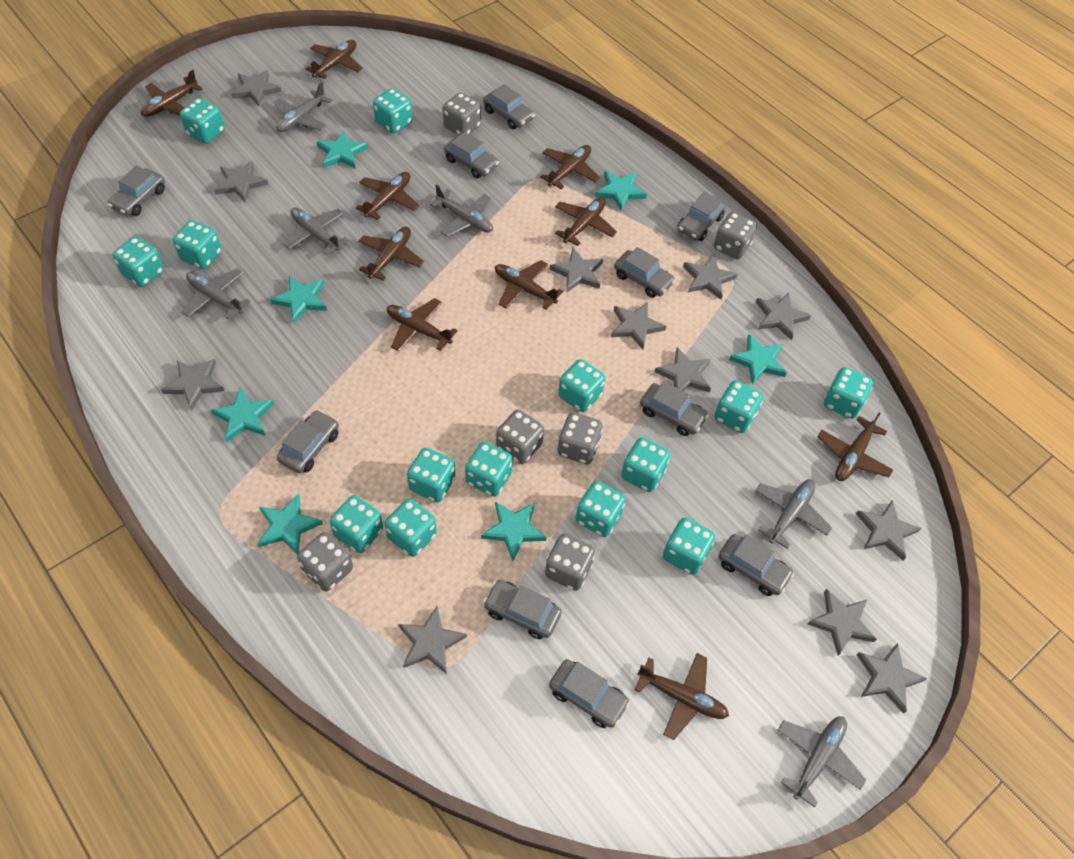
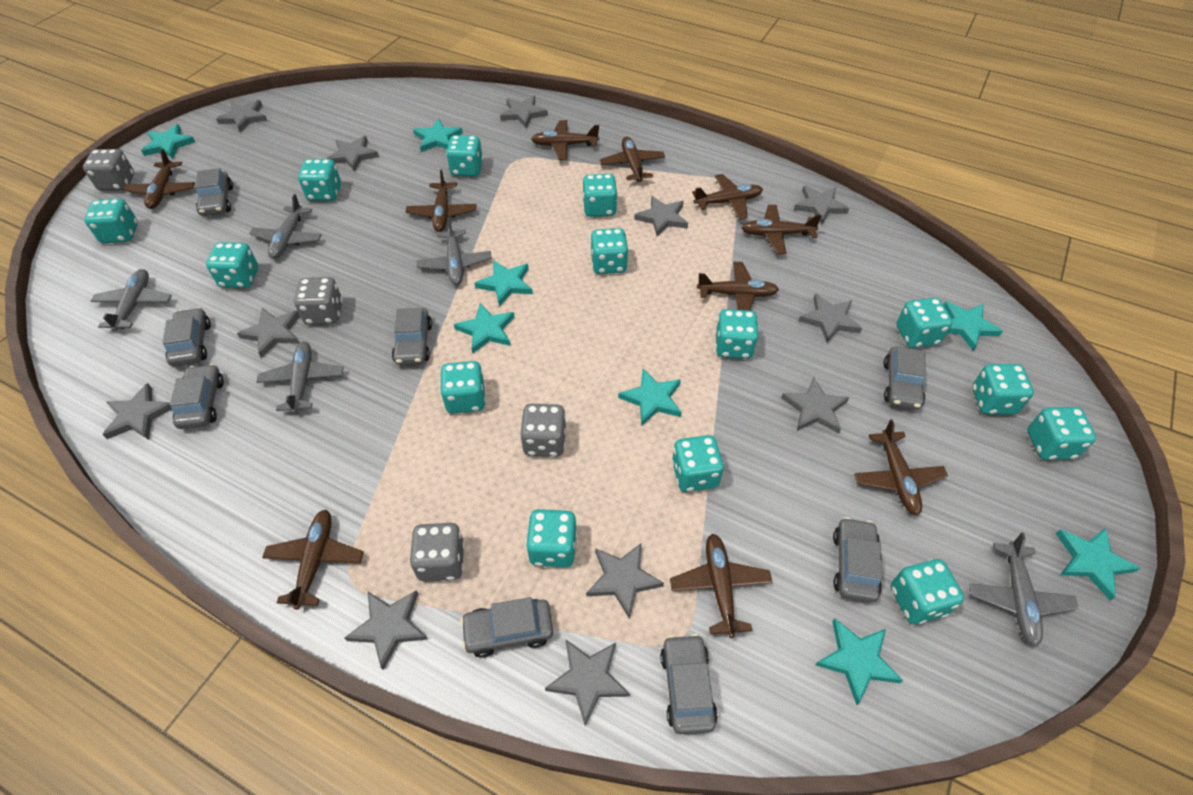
grey car: [108,166,165,216] [277,410,339,473] [444,132,499,178] [483,84,535,129] [483,580,562,639] [549,659,630,728] [614,247,675,298] [640,381,709,436] [677,192,726,241] [718,534,794,596] = 10 -> [162,307,211,367] [170,364,224,429] [195,168,233,216] [392,308,432,365] [460,597,553,658] [660,634,718,734] [833,517,882,602] [884,347,926,409] = 8
grey dice: [297,532,353,592] [443,93,481,135] [496,410,544,464] [545,534,595,591] [557,412,603,464] [714,212,757,259] = 6 -> [83,149,134,191] [294,277,343,325] [409,523,465,582] [520,404,566,457] = 4
grey plane: [182,268,251,320] [274,82,332,132] [283,207,348,255] [430,184,493,237] [755,479,832,549] [778,716,866,808] = 6 -> [91,269,172,332] [249,194,322,259] [256,342,344,414] [417,218,492,285] [969,532,1079,647] = 5
turquoise star: [211,387,274,442] [257,494,323,555] [270,276,327,323] [317,130,368,169] [481,502,546,560] [595,171,647,211] [729,334,787,384] = 7 -> [141,124,195,159] [413,118,463,152] [454,303,515,353] [475,260,533,307] [618,369,682,425] [815,619,903,705] [944,301,1003,351] [1056,528,1140,600] = 8

